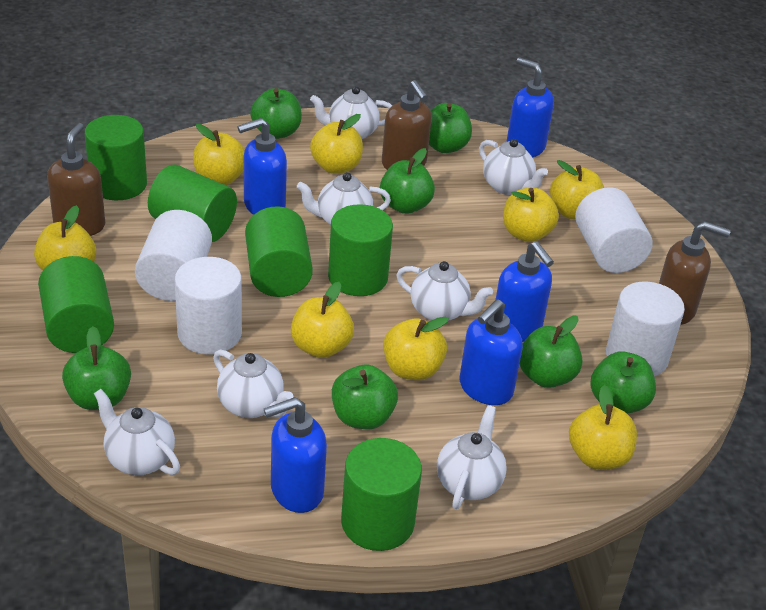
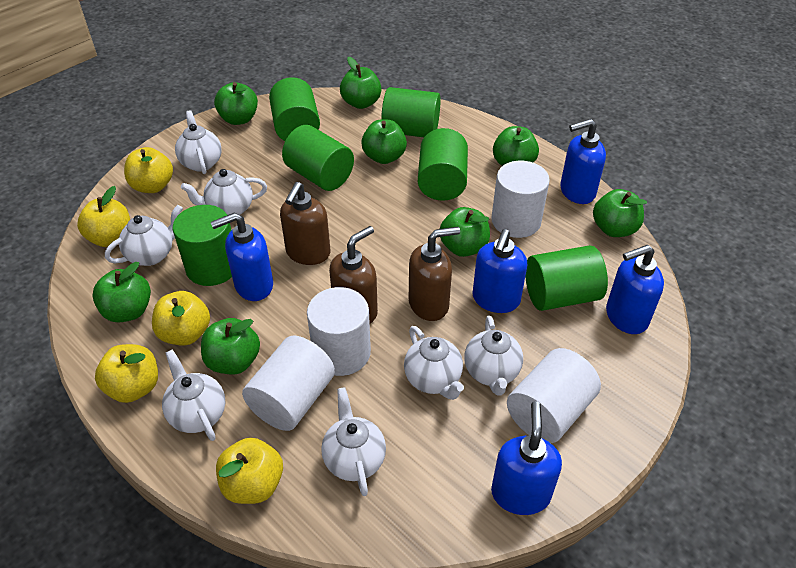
green apple: [62,326,131,410] [250,88,302,139] [332,365,398,429] [380,148,435,214] [429,103,472,153] [519,316,582,388] [590,351,656,414] = 7 -> [92,262,151,322] [201,318,260,374] [214,82,258,125] [340,57,382,109] [361,119,407,164] [440,207,490,257] [493,126,539,166] [593,189,647,237] = 8
yellow apple: [34,205,96,270] [193,124,245,185] [291,282,354,358] [310,114,363,174] [383,317,449,380] [503,188,559,242] [550,160,604,219] [569,385,637,469] = 8 -> [77,186,130,247] [95,344,158,403] [124,147,173,193] [152,291,210,346] [216,438,283,504] = 5

